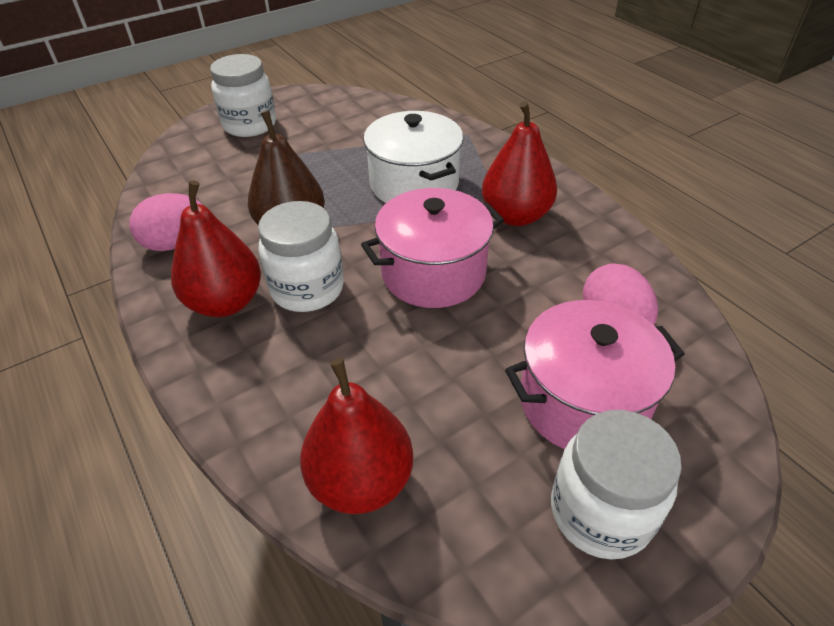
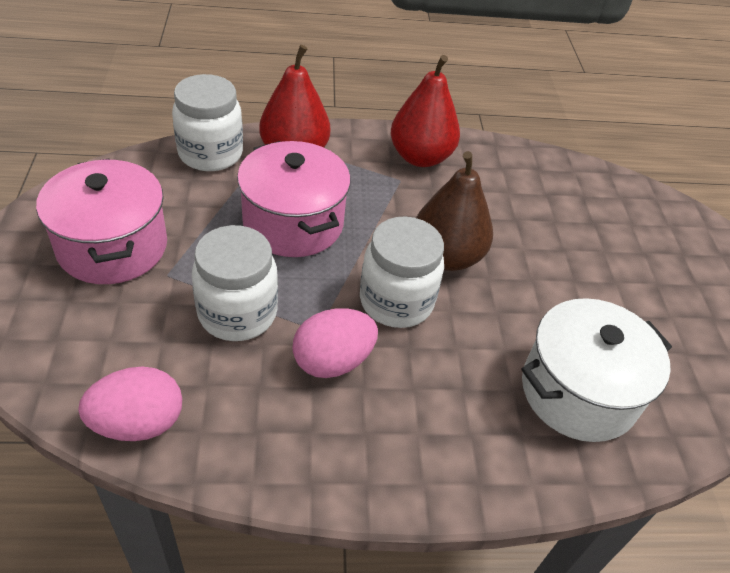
red pear: [171,180,261,317] [300,358,413,514] [482,101,557,226] = 3 -> [259,45,330,147] [391,55,460,167] = 2

